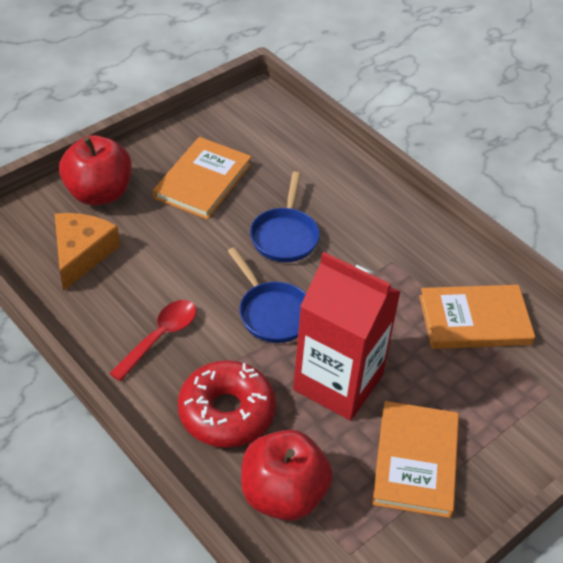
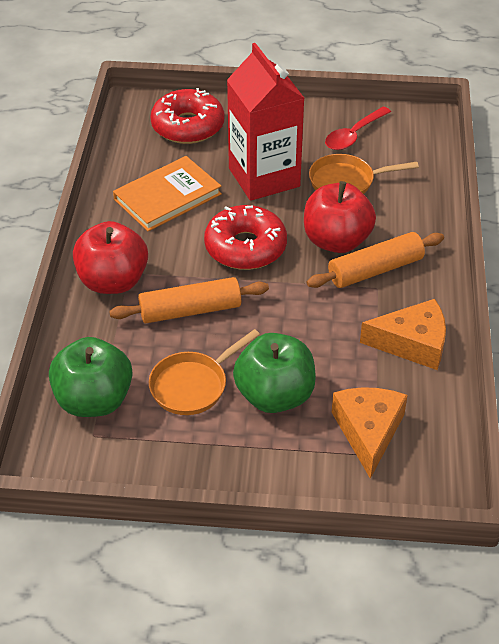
blue pan: [228,247,306,343] [250,172,320,262] = 2 -> none = 0
green apple: none = 0 -> [49,337,132,417] [233,333,316,413] = 2
orange book: [153,137,251,220] [372,401,459,518] [419,285,535,349] = 3 -> [113,156,222,231] = 1
orange cheese: [55,213,120,291] = 1 -> [332,387,408,479] [360,299,446,370] = 2
orange pan: none = 0 -> [149,329,260,415] [309,154,419,194] = 2
orange rolling pin: none = 0 -> [109,277,269,323] [307,232,444,288] = 2
red donut: [178,360,276,448] = 1 -> [150,88,224,144] [204,205,287,270] = 2

